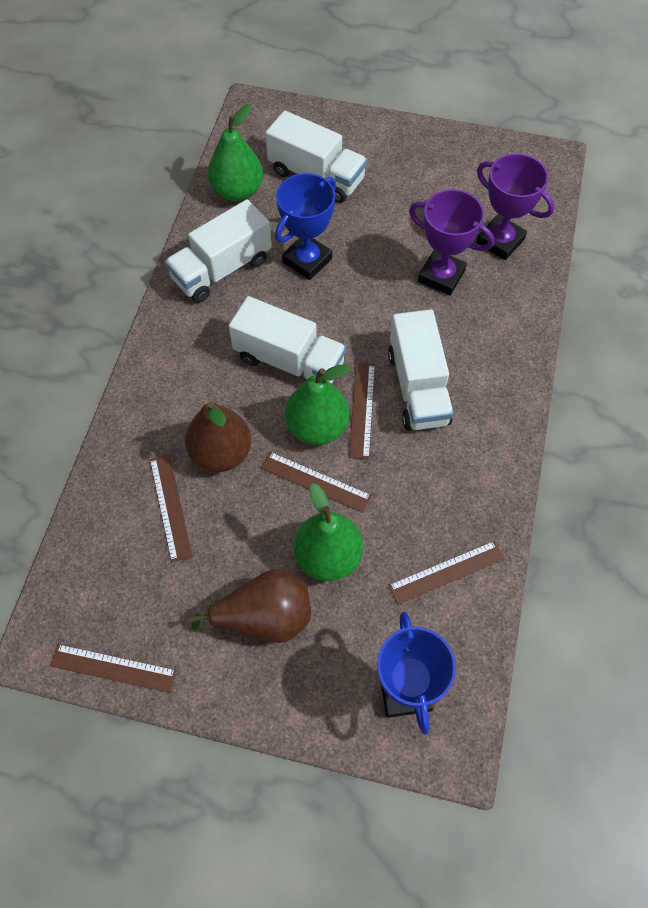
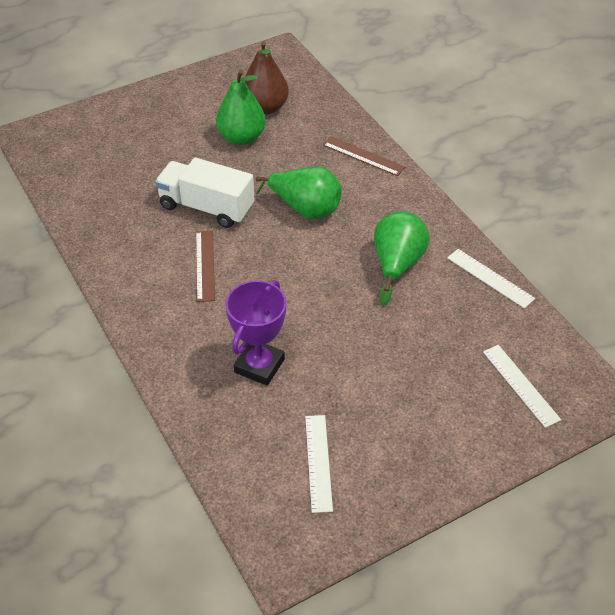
blue trophy: [275,173,336,280] [377,612,456,734] = 2 -> none = 0
brown pear: [185,401,251,472] [188,569,311,643] = 2 -> [245,41,289,115] = 1
brown ruler: [50,644,177,693] [150,455,193,562] [261,452,372,513] [349,363,375,459] [388,541,505,605] = 5 -> [196,231,215,302] [323,136,405,176] = 2
purple trophy: [409,189,494,295] [476,153,554,260] = 2 -> [226,280,286,386] = 1
white ruler: none = 0 -> [305,415,333,513] [447,249,535,308] [483,345,561,428] = 3
white truck: [165,199,272,303] [229,296,346,384] [266,111,367,203] [388,309,454,431] = 4 -> [155,157,254,228] = 1

